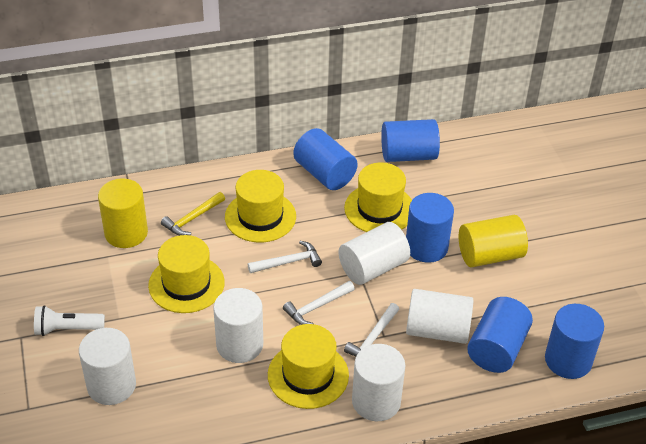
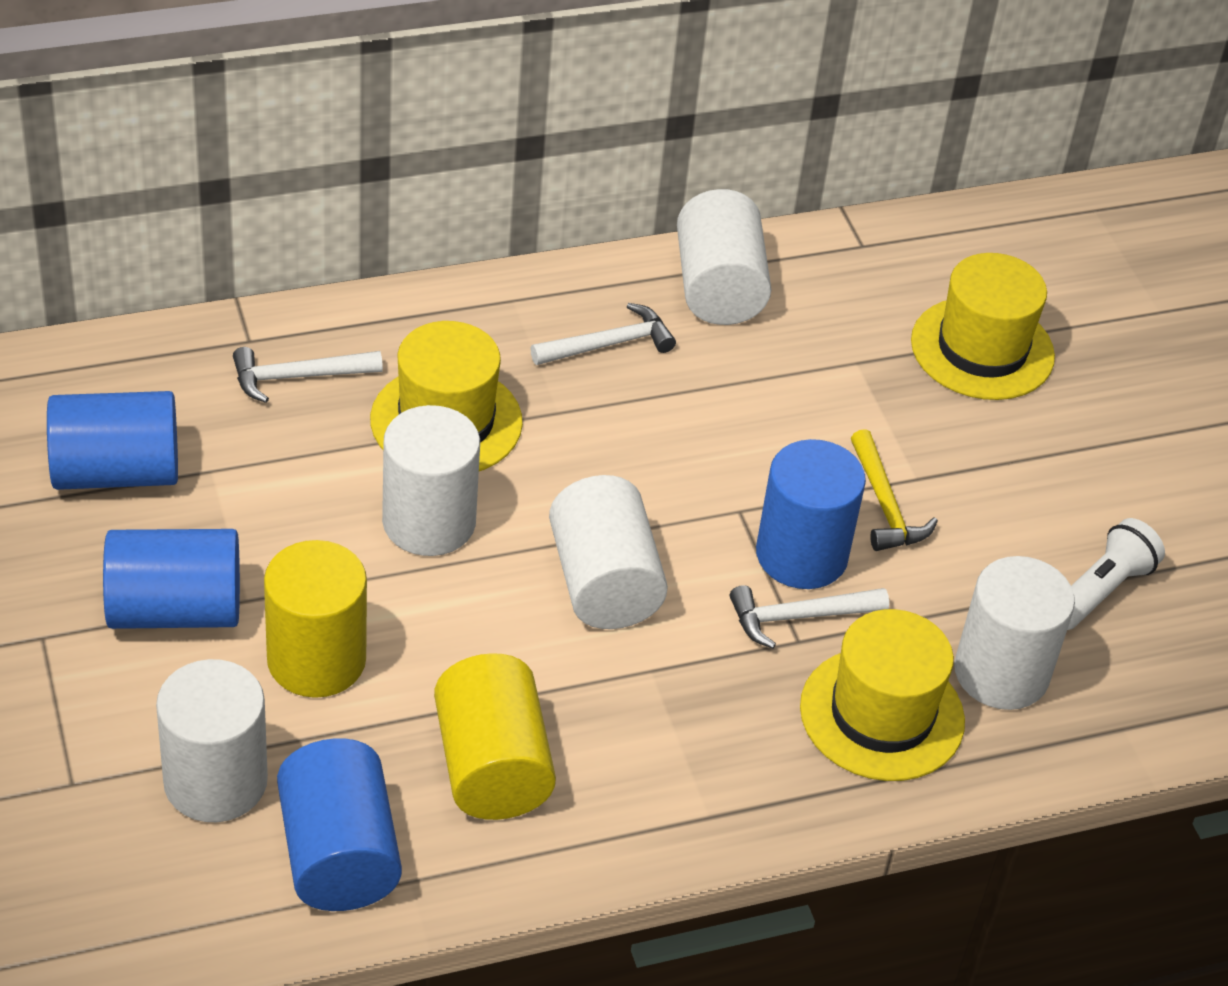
blue cylinder: [293,128,358,190] [381,119,440,162] [406,193,454,263] [467,297,533,373] [545,304,604,379] = 5 -> [47,391,178,490] [103,529,240,629] [277,738,402,911] [756,439,866,589] = 4
yellow hat: [148,235,225,313] [225,170,296,243] [268,324,349,409] [344,162,412,232] = 4 -> [370,321,523,471] [800,609,965,781] [911,253,1055,400] = 3

